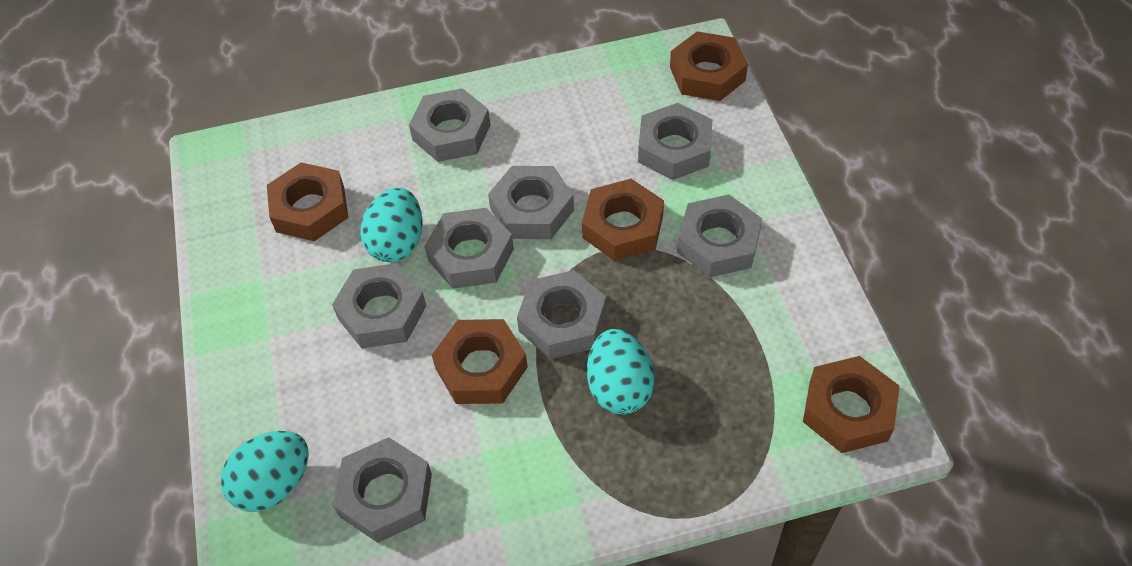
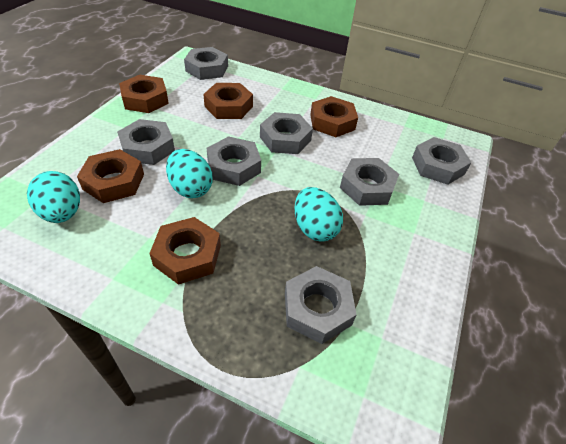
grey nut: [332,263,426,348] [333,437,432,543] [409,88,491,162] [424,208,514,289] [488,166,574,239] [517,270,606,359] [638,103,712,180] [677,195,762,278] = 8 -> [117,119,175,165] [184,47,228,80] [207,136,261,186] [260,112,313,154] [285,266,357,344] [340,158,399,206] [412,137,472,185] = 7

